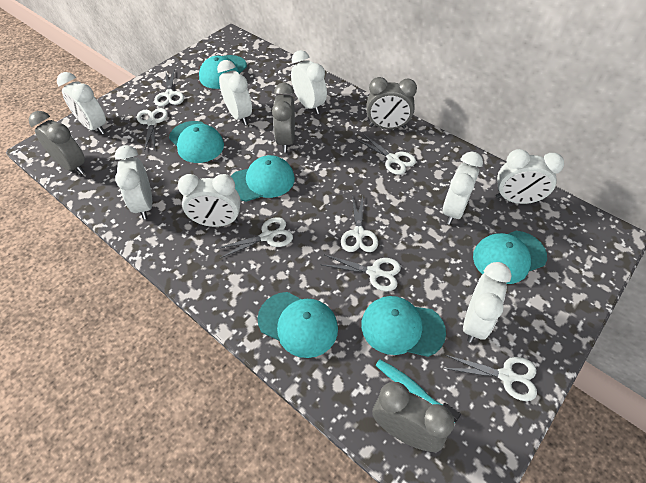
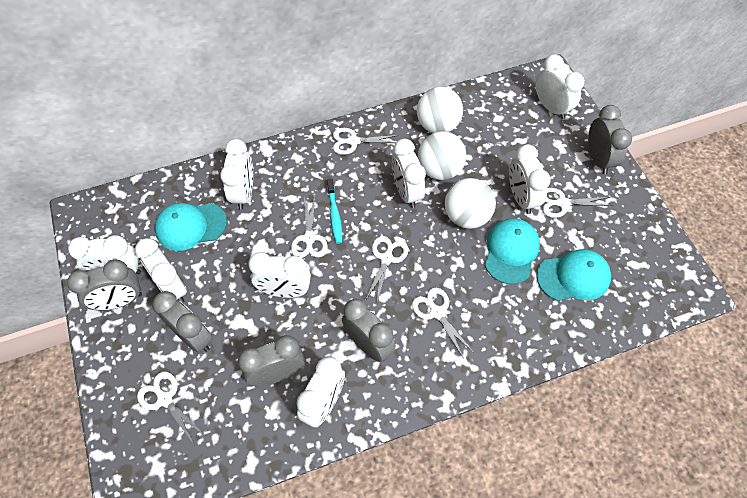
grey clock: [29,111,85,175] [272,83,295,152] [367,77,417,129] [372,382,455,452] = 4 -> [67,260,142,310] [153,291,213,352] [238,335,305,386] [342,299,396,362] [588,105,632,174] = 5
turquoise cap: [169,121,224,163] [199,55,247,89] [231,155,295,202] [258,292,338,358] [361,296,446,357] [473,231,547,284] = 6 -> [155,203,227,251] [485,218,540,284] [537,249,611,301] = 3
white ball: none = 0 -> [417,87,463,133] [418,131,467,180] [445,178,496,229] = 3
white scissors: [137,108,168,151] [154,71,184,107] [216,217,293,258] [322,255,401,292] [341,196,378,252] [356,134,416,175] [443,355,537,401] = 7 -> [137,372,204,444] [291,197,328,258] [333,128,399,155] [365,236,408,302] [412,288,474,359] [543,188,613,218] = 6

